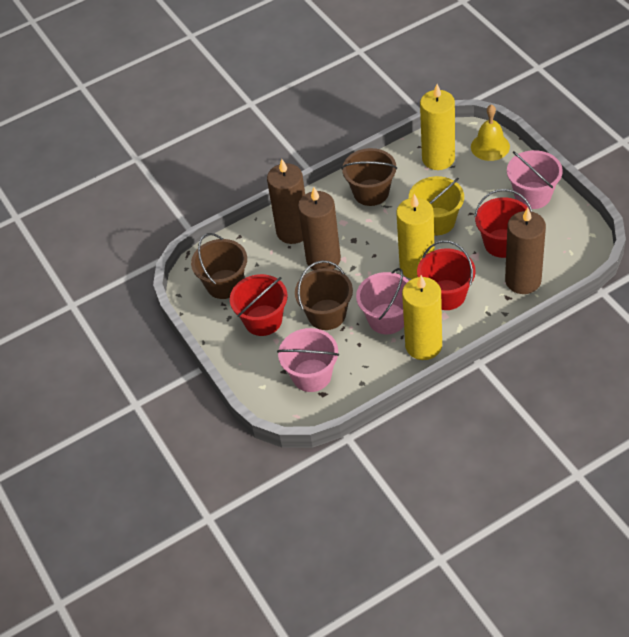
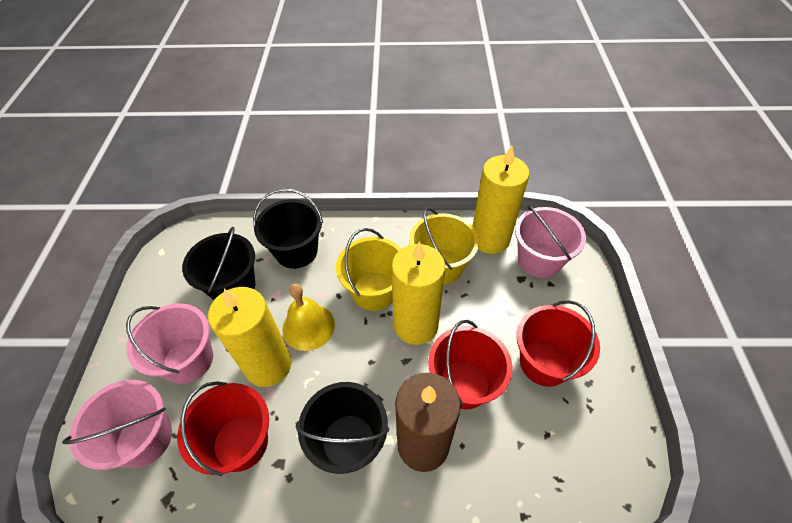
black bucket: none = 0 -> [182,227,255,300] [253,188,323,269] [296,382,389,474] = 3
brown bucket: [191,233,247,299] [295,260,353,330] [341,148,397,206] = 3 -> none = 0
brown candle: [267,159,305,244] [298,187,341,270] [505,207,546,294] = 3 -> [395,373,461,472] = 1
yellow bucket: [409,176,464,235] = 1 -> [336,228,401,311] [409,208,479,285] = 2

